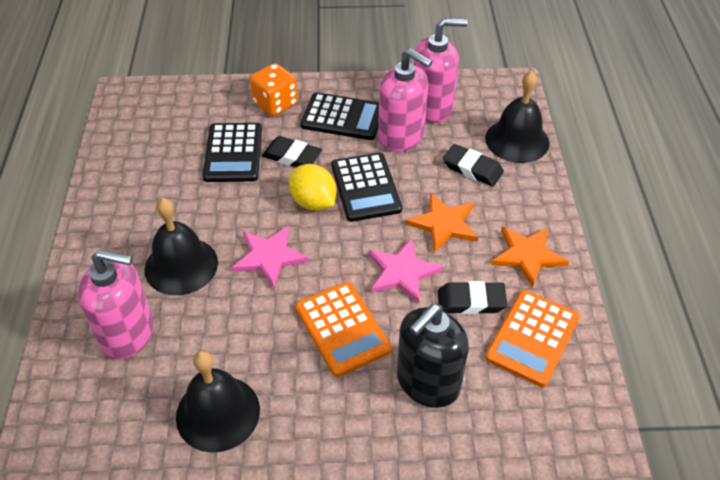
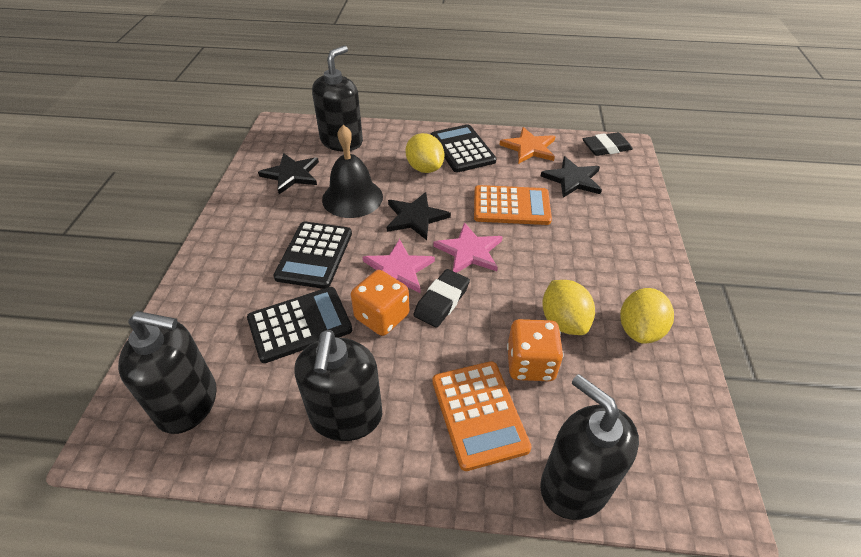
black bell: [145,198,218,295] [176,351,260,453] [485,71,549,163] = 3 -> [322,125,383,218] = 1
black eraser: [262,136,322,167] [438,281,507,314] [443,144,504,187] = 3 -> [414,269,470,328] [582,132,633,156] = 2
black soap dispenser: [397,304,469,408] = 1 -> [118,311,217,434] [294,330,382,441] [312,45,363,151] [540,374,639,520] = 4
black star: none = 0 -> [258,153,319,194] [386,192,451,240] [541,156,602,198] = 3
orange dice: [250,63,298,116] = 1 -> [351,270,409,336] [507,319,564,381] = 2
orange star: [406,193,478,253] [491,227,569,288] = 2 -> [499,127,556,164] = 1
pink soap dispenser: [78,249,154,359] [378,48,433,152] [414,18,468,123] = 3 -> none = 0
yellow lemon: [289,164,336,211] = 1 -> [405,133,444,173] [542,280,595,335] [620,288,674,344] = 3

